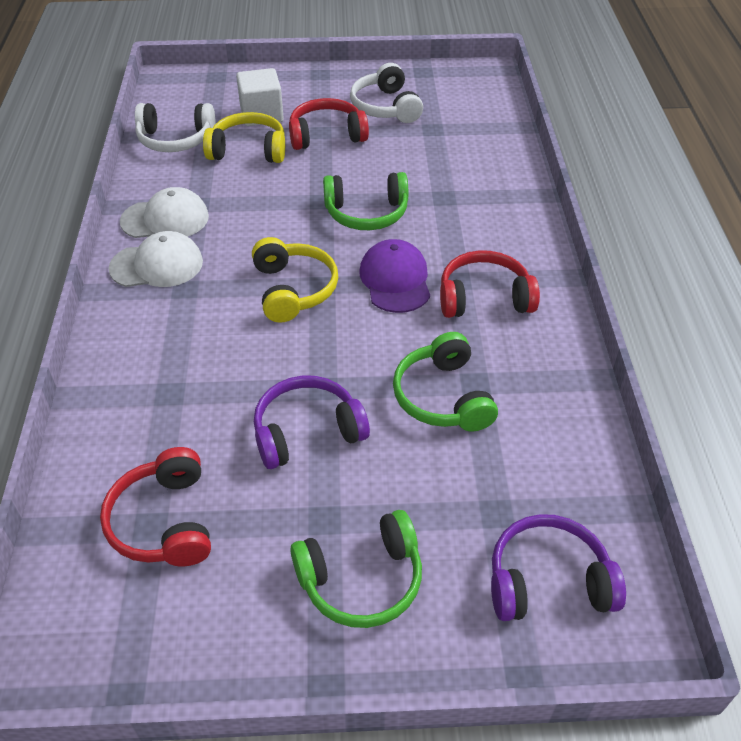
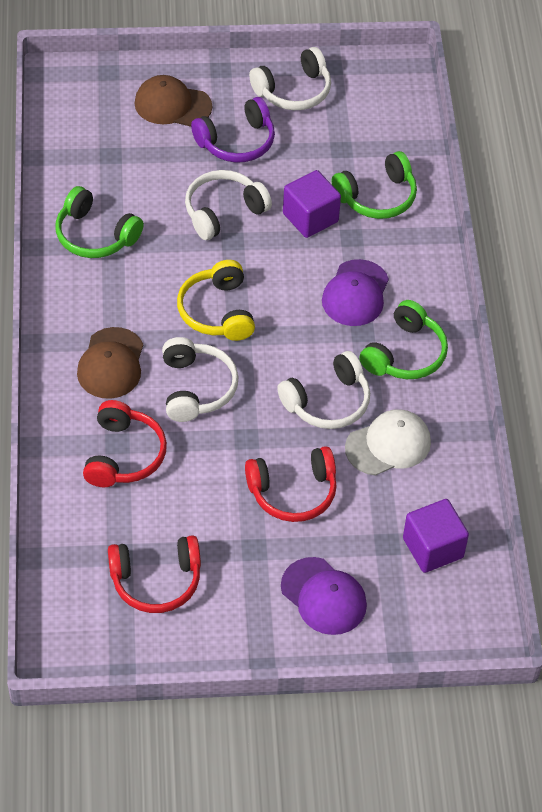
brown cap: none = 0 -> [77,327,143,399] [135,75,212,127] = 2
purple cap: [360,239,430,313] = 1 -> [281,557,367,635] [322,259,389,326] = 2
purple cube: none = 0 -> [283,170,341,238] [403,499,469,573] = 2
purple headphones: [254,376,370,469] [491,514,626,621] = 2 -> [191,97,275,163] = 1
white cap: [109,231,203,287] [120,187,209,238] = 2 -> [345,409,431,475] = 1
white cube: [236,68,284,126] = 1 -> none = 0
white headphones: [135,103,215,152] [350,63,423,123] = 2 -> [162,337,239,422] [185,170,272,240] [249,47,331,110] [277,351,370,429] = 4
yellow headphones: [203,112,285,163] [252,237,338,323] = 2 -> [177,260,255,341] = 1

